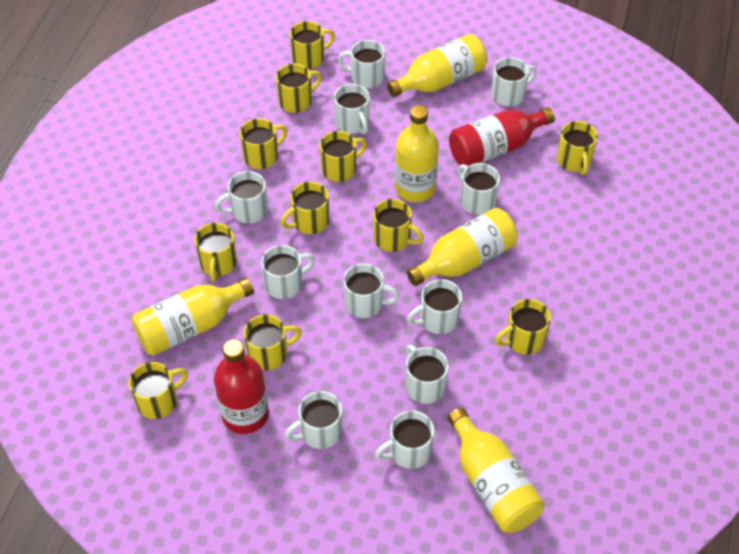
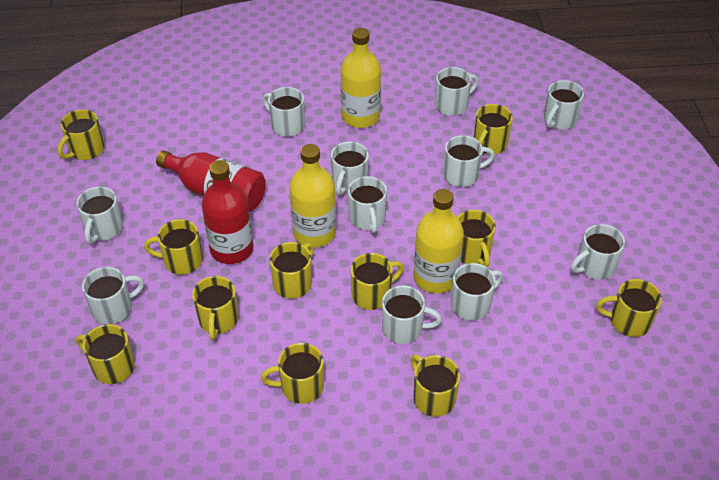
yellow bottle: [132,277,254,356] [387,34,487,97] [395,105,439,202] [407,208,518,286] [448,408,545,533] = 5 -> [289,144,336,248] [340,28,381,128] [413,189,464,293] = 3

